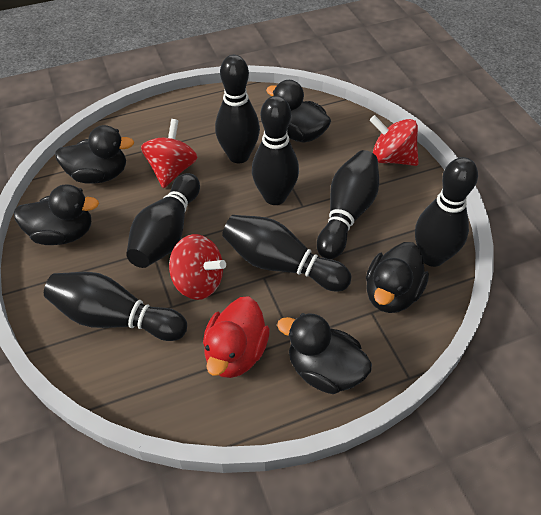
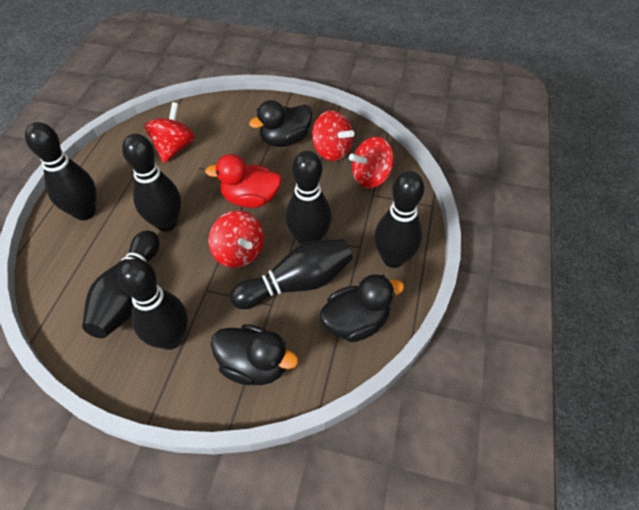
black duck: [14,184,99,245] [55,125,134,184] [266,80,331,142] [277,313,372,394] [366,242,429,313] = 5 -> [211,324,298,385] [249,100,312,147] [320,274,404,342] = 3
red spinning top: [141,119,197,188] [169,234,226,300] [370,115,419,166] = 3 -> [144,102,195,163] [208,211,264,268] [312,110,354,161] [349,137,394,188] = 4

